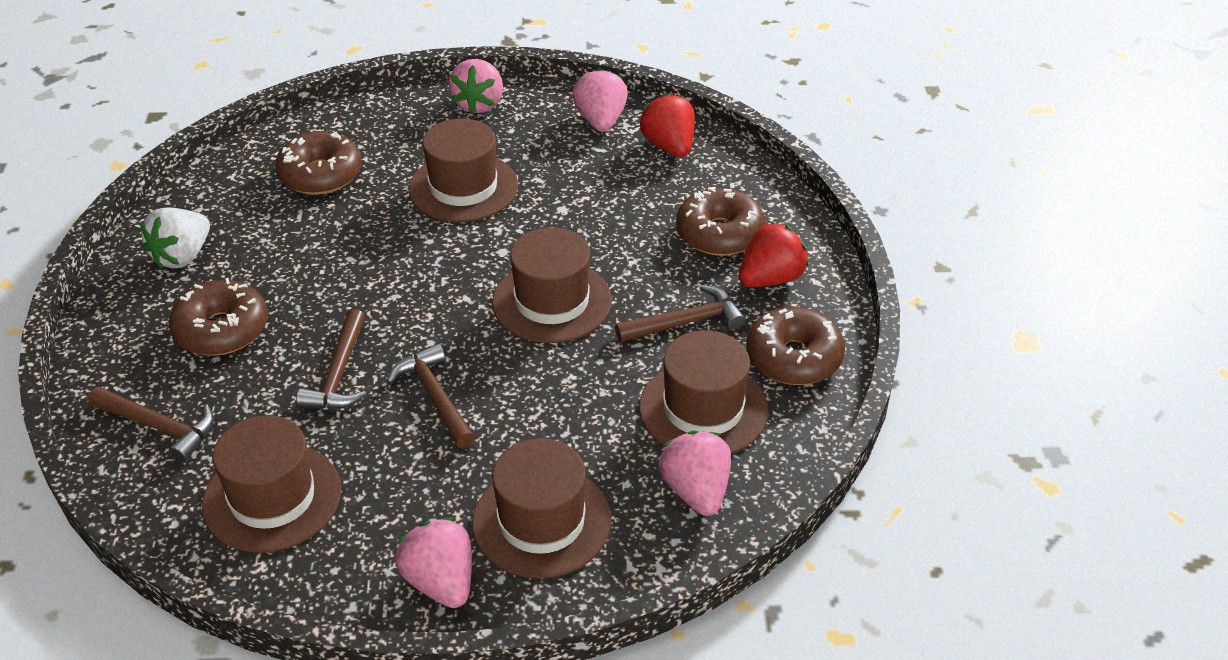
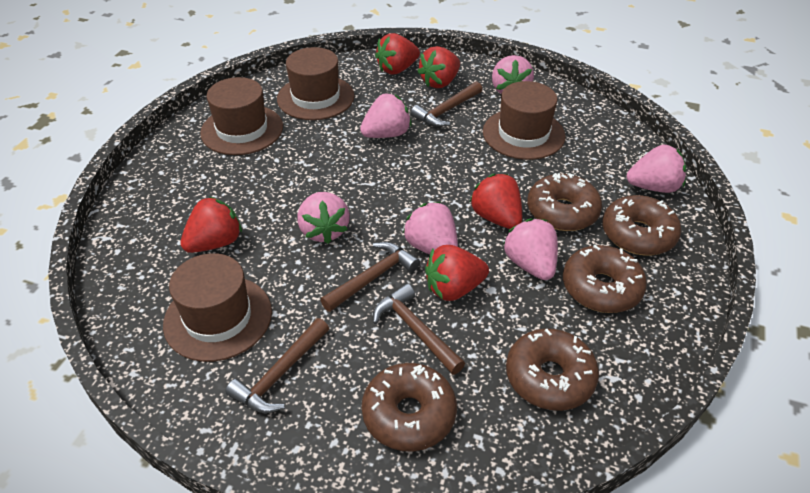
brown donut: [169,278,268,356] [275,131,362,195] [676,187,766,256] [746,307,845,385] = 4 -> [361,363,457,452] [506,328,599,411] [527,173,602,231] [563,245,647,313] [602,195,681,255] = 5
brown hat: [202,415,341,553] [409,119,518,222] [472,438,611,579] [492,228,612,343] [639,330,768,454] = 5 -> [163,253,272,362] [200,77,283,155] [277,47,355,120] [483,81,565,160] = 4
pink strawberry: [395,518,472,608] [449,59,503,115] [572,68,628,132] [659,430,731,516] = 4 -> [297,192,350,244] [360,94,411,138] [403,202,458,255] [492,55,534,94] [504,219,558,280] [627,145,686,193] = 6
red strawberry: [640,93,695,157] [739,222,809,287] = 2 -> [180,197,242,253] [375,33,420,74] [417,46,460,88] [425,245,489,301] [470,174,522,229] = 5
white strawberry: [141,207,210,268] = 1 -> none = 0

